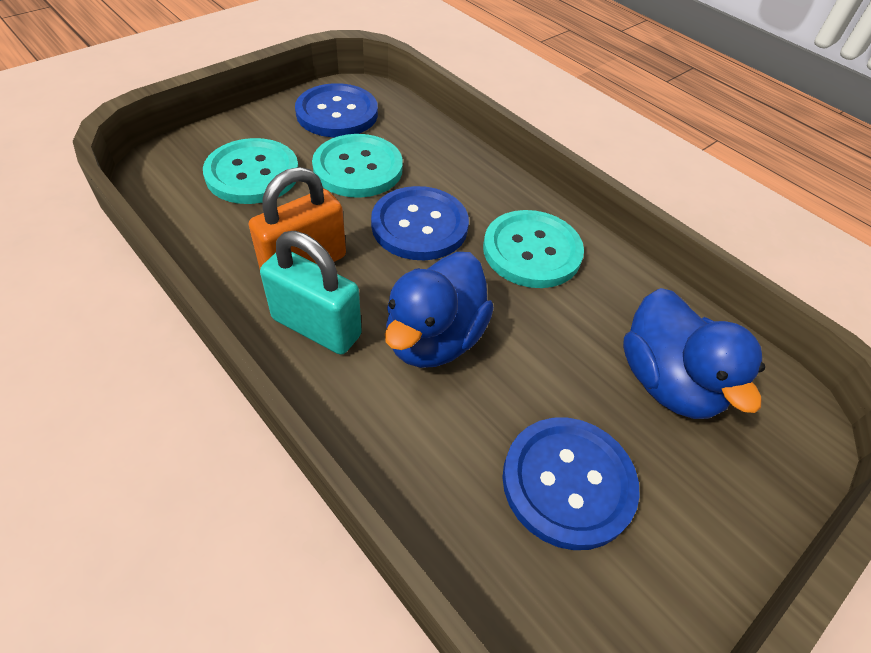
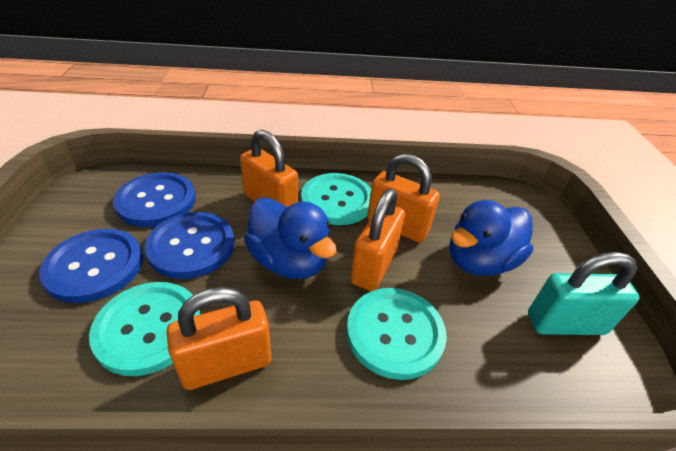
orange padlock: [249,167,346,268] = 1 -> [166,287,271,390] [240,130,298,207] [350,189,405,291] [367,153,440,243] = 4

